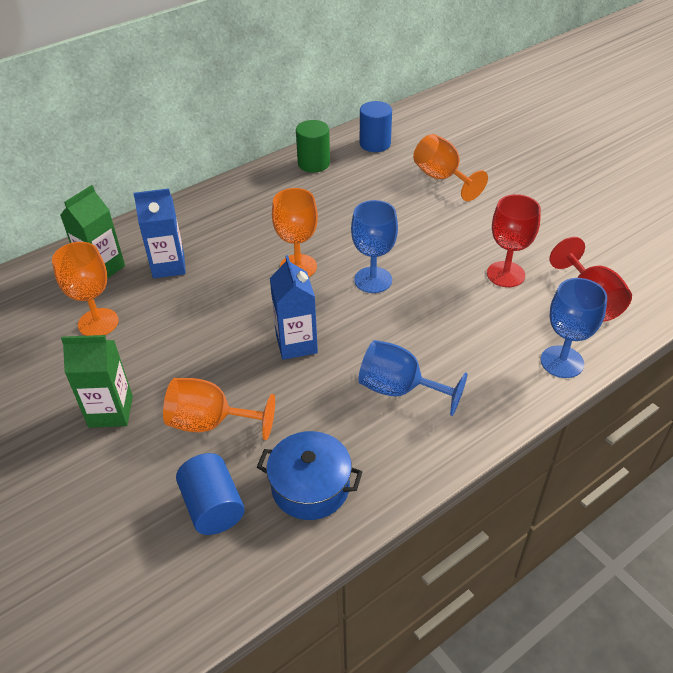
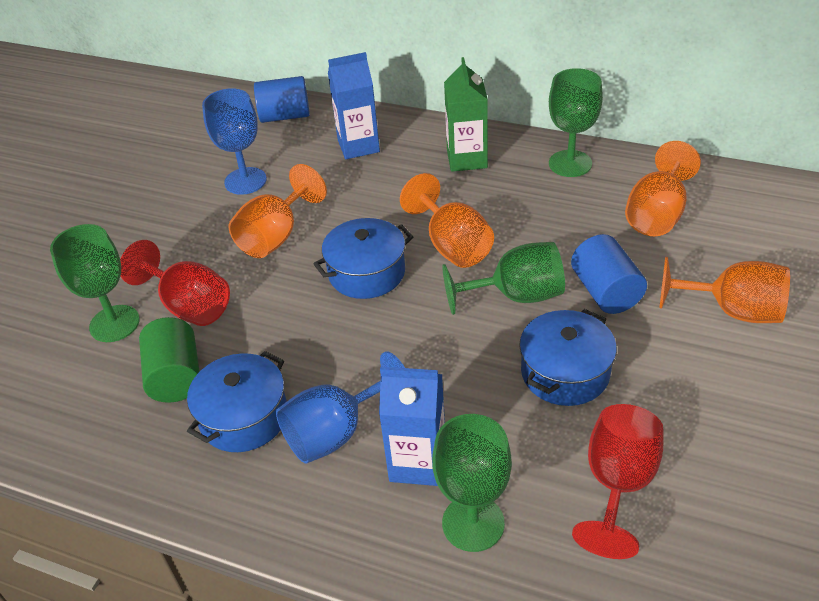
blue goblet: [351,200,398,293] [358,340,468,416] [541,278,607,378] = 3 -> [202,88,267,195] [276,351,405,464] = 2
blue pot: [257,431,362,520] = 1 -> [187,351,287,452] [313,218,413,299] [519,309,617,406] = 3
green carton: [60,185,125,279] [61,335,133,428] = 2 -> [444,57,488,172] = 1
green goblet: none = 0 -> [50,224,140,342] [432,414,512,552] [442,242,565,315] [549,68,603,177] = 4

